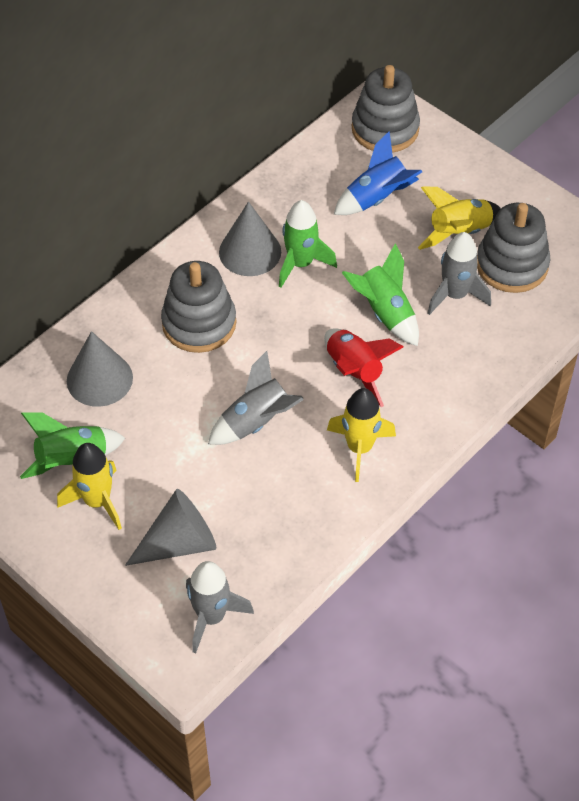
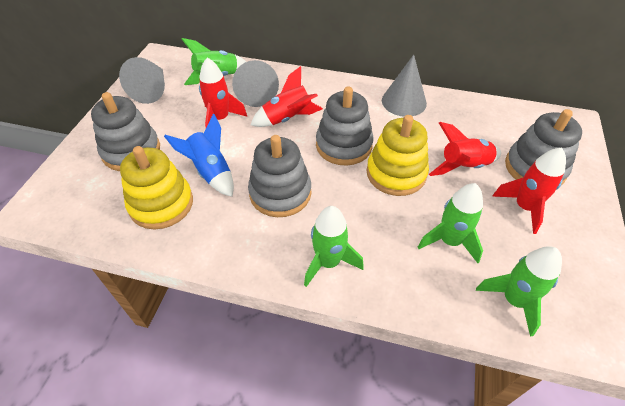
green rocket: [20,412,125,479] [279,200,337,288] [342,243,419,346] = 3 -> [182,38,246,85] [304,206,364,287] [418,183,483,263] [476,246,562,337] = 4
grey rocket: [186,561,254,653] [208,351,303,445] [427,232,491,315] = 3 -> none = 0
grey stacking toy: [161,261,236,353] [352,65,420,153] [477,203,550,293] = 3 -> [91,92,160,171] [248,135,311,217] [316,86,374,166] [505,109,582,185] = 4
red rocket: [324,328,403,407] = 1 -> [199,58,247,127] [251,66,323,127] [429,122,501,176] [492,147,566,234] = 4
yellow rocket: [57,443,122,530] [327,388,396,482] [418,186,501,250] = 3 -> none = 0
yellow stacking toy: none = 0 -> [120,146,193,230] [367,115,429,196] = 2

